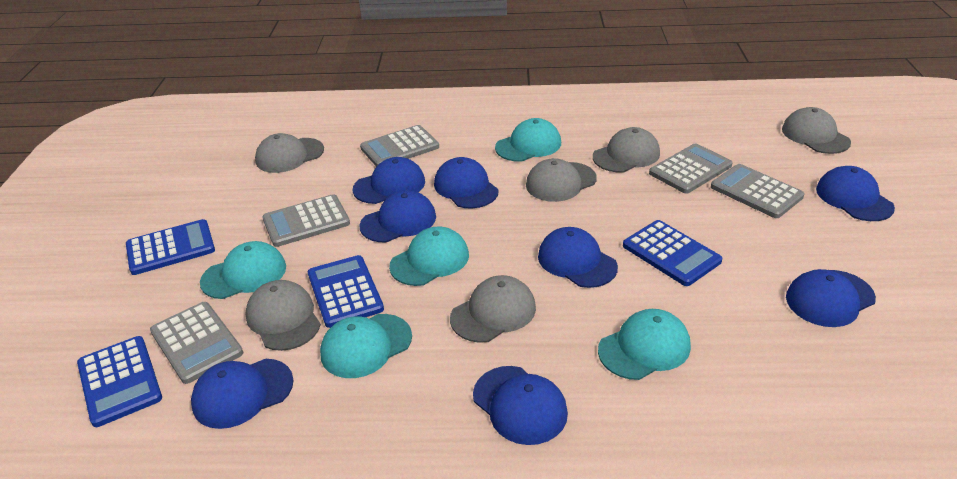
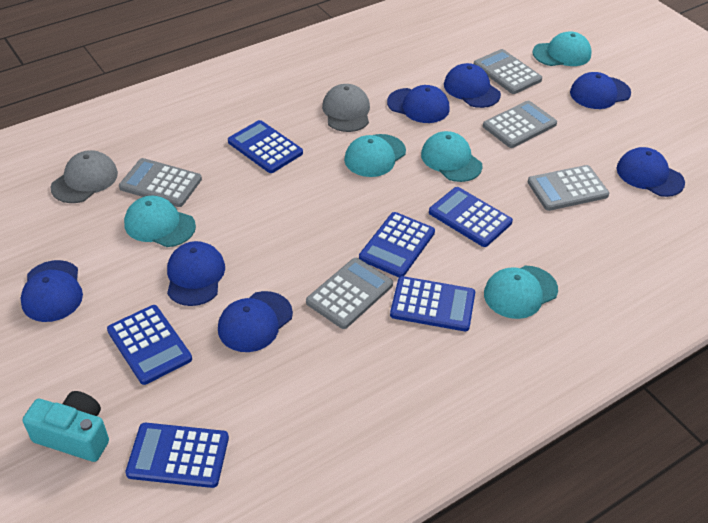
blue calculator: [77,336,162,427] [126,219,215,275] [308,255,384,328] [623,220,722,286] = 4 -> [107,305,192,385] [125,423,229,488] [228,120,303,173] [359,212,435,277] [390,276,475,331] [429,187,513,247] = 6
blue cap: [191,359,294,429] [353,157,425,204] [360,190,436,242] [434,157,499,209] [473,366,568,445] [538,227,618,288] [786,269,876,327] [816,166,895,221] = 8 -> [21,260,83,322] [167,241,225,306] [218,291,293,352] [387,85,450,123] [444,63,501,108] [570,72,631,109] [617,147,685,197] = 7
grey cap: [245,280,321,351] [255,133,324,173] [450,275,536,343] [526,158,597,202] [593,127,660,172] [782,107,851,154] = 6 -> [50,150,118,203] [322,84,370,132] = 2
turquoise camera: none = 0 -> [23,391,109,462] = 1

